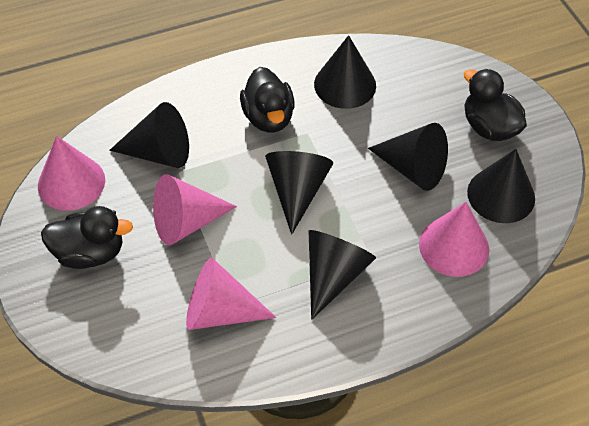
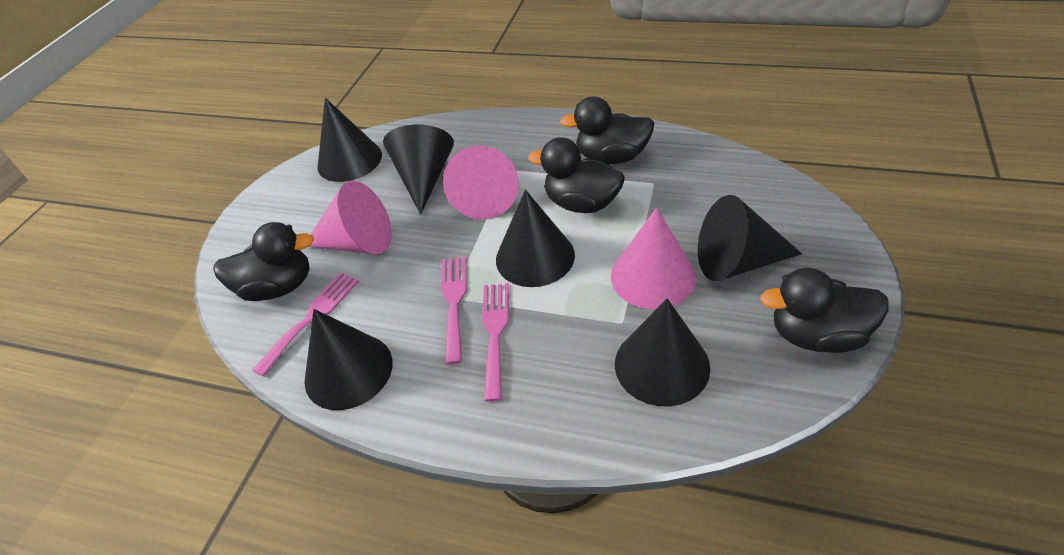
black duck: [41,206,133,269] [240,67,295,132] [464,69,527,141] = 3 -> [213,222,314,301] [528,137,625,213] [560,97,655,164] [760,268,889,353] = 4
pink cone: [38,136,105,211] [153,174,237,245] [186,258,276,330] [419,202,489,277] = 4 -> [309,181,392,254] [443,146,519,220] [611,207,696,309] = 3
pink fork: none = 0 -> [252,272,359,377] [441,256,467,364] [482,283,509,402] = 3

